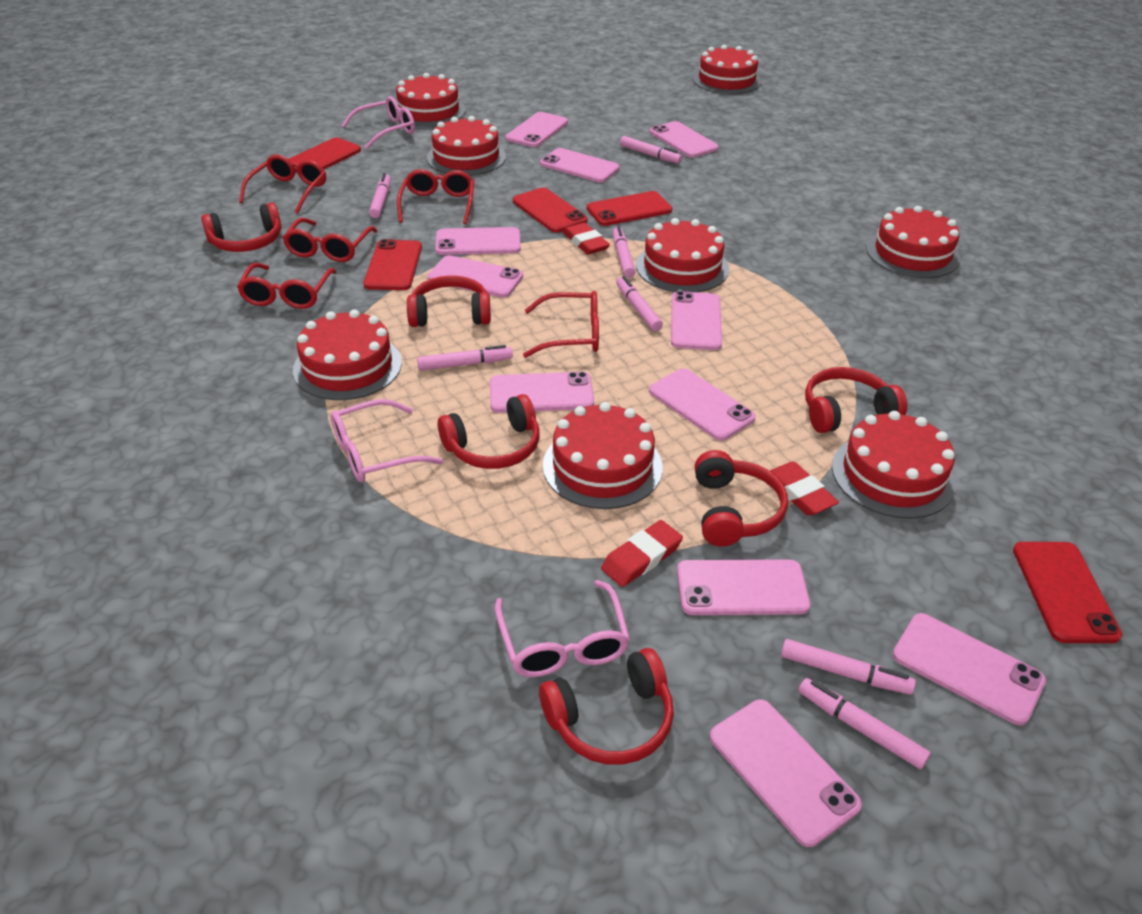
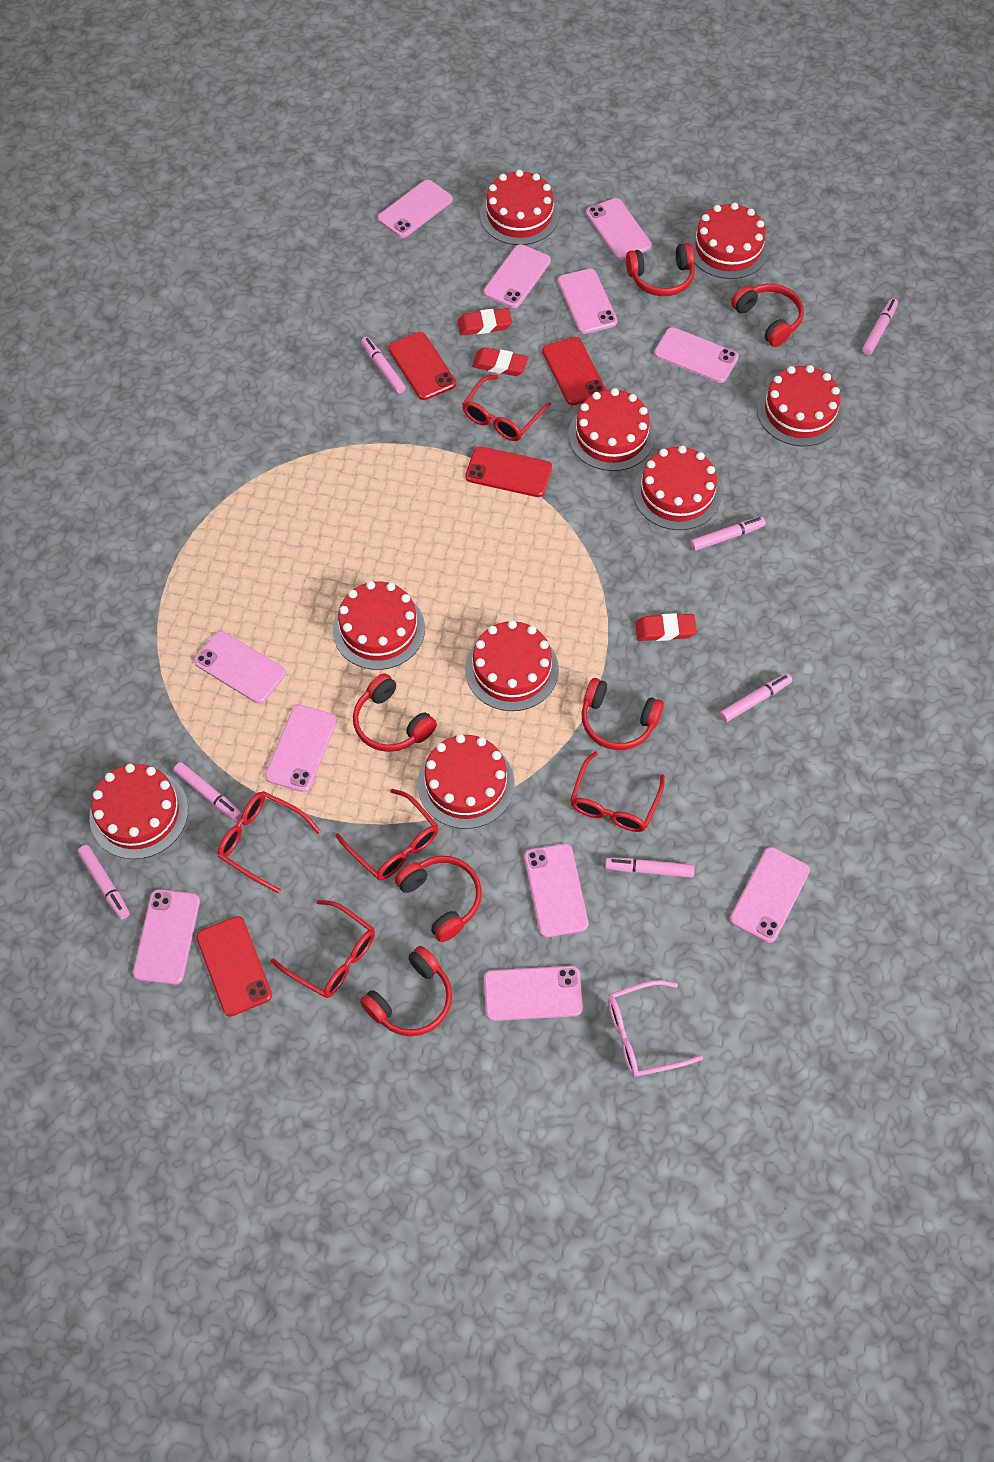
pink glasses: [331,399,444,482] [342,96,415,149] [495,580,630,677] = 3 -> [608,980,703,1077] = 1
red cake: [293,310,402,400] [396,73,465,127] [427,116,506,176] [543,402,662,509] [636,218,729,292] [693,45,761,94] [832,411,956,519] [866,206,960,278] = 8 -> [89,764,188,859] [333,581,425,670] [418,734,515,829] [465,620,559,711] [480,170,559,245] [568,388,655,471] [633,446,721,530] [689,203,769,279] [757,365,843,447] = 9
red phone: [289,138,361,172] [364,239,422,290] [513,188,587,233] [587,191,672,226] [1013,542,1122,643] = 5 -> [196,916,272,1017] [388,332,456,400] [465,446,552,497] [542,337,606,405] = 4

